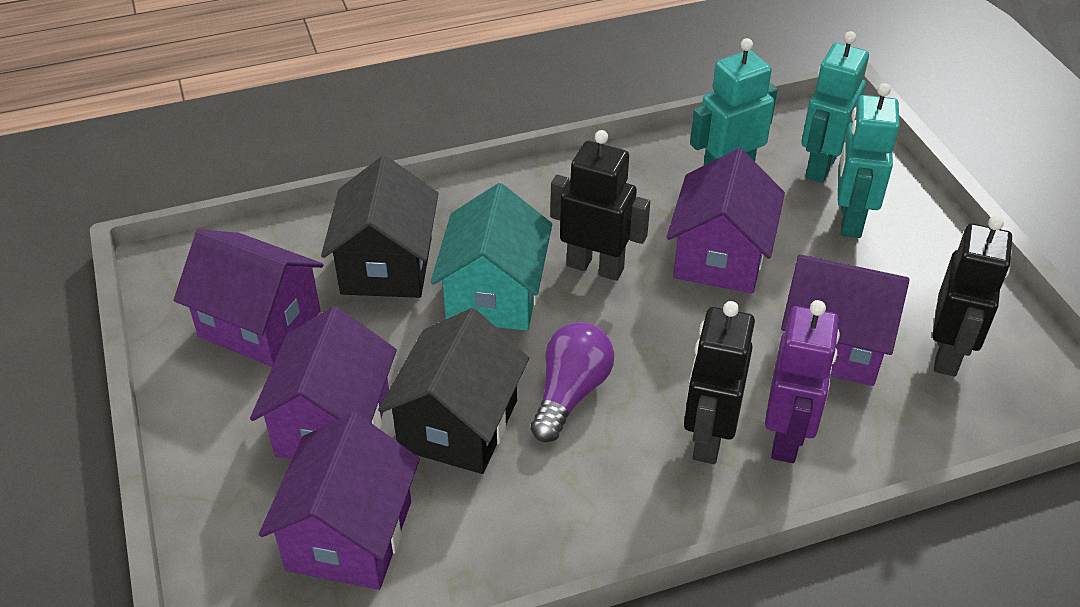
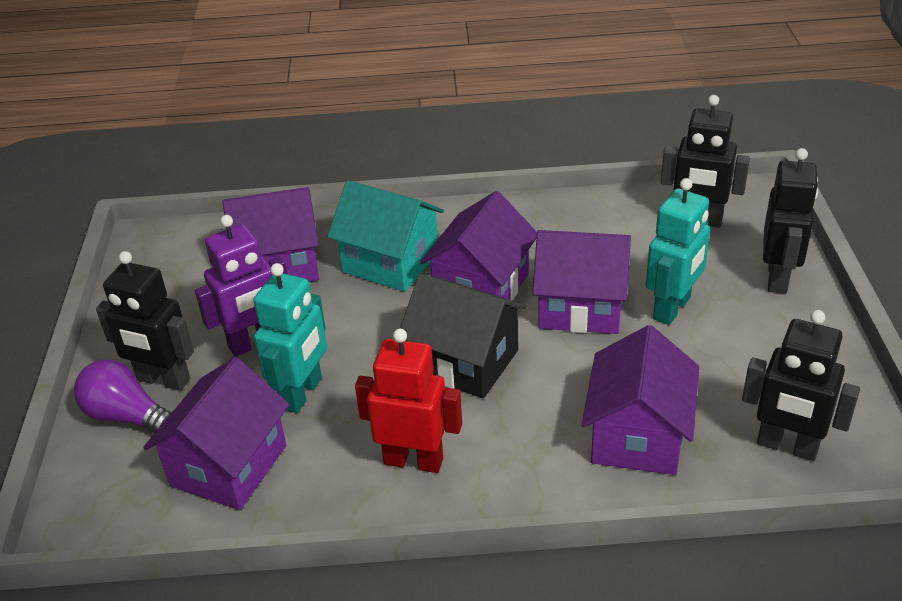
black house: [321,156,439,298] [378,308,529,474] = 2 -> [400,273,527,399] = 1
black robot: [551,130,650,281] [684,301,755,464] [933,216,1012,377] = 3 -> [96,251,194,391] [661,95,750,228] [742,310,860,461] [763,148,818,294] = 4
red robot: none = 0 -> [355,329,462,473] = 1
turquoise robot: [690,38,778,166] [801,31,869,183] [838,83,899,238] = 3 -> [253,263,327,413] [646,178,710,325] = 2

